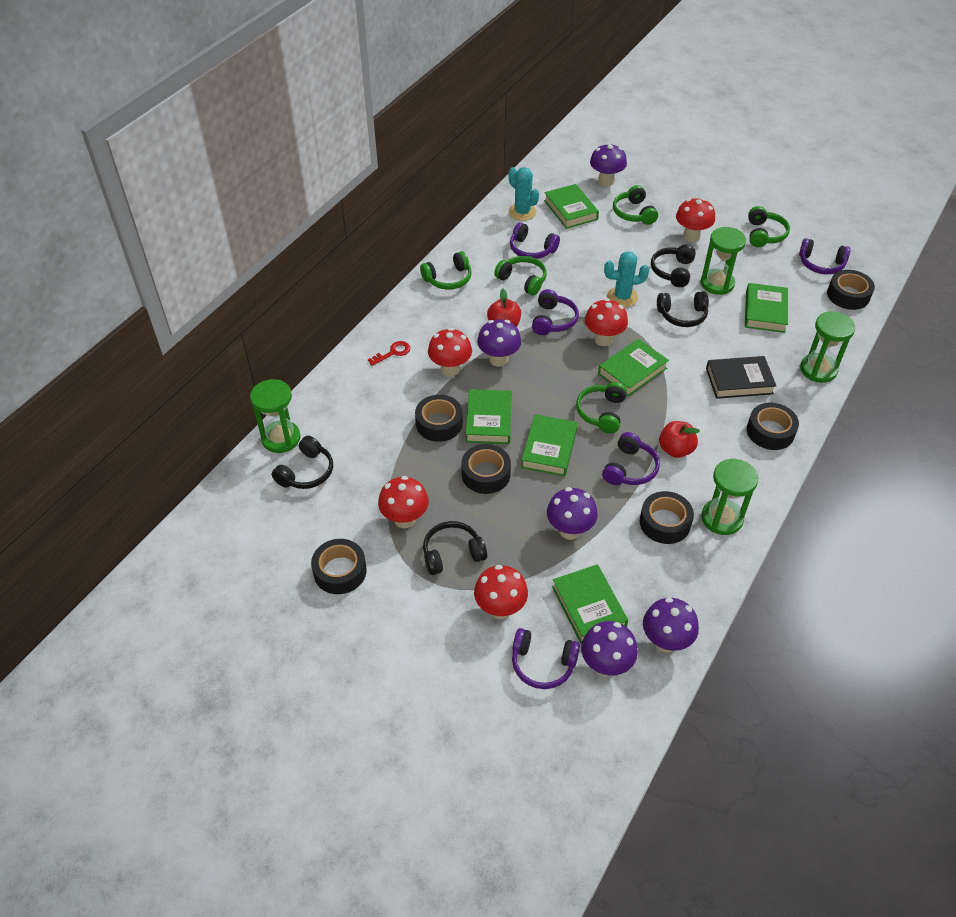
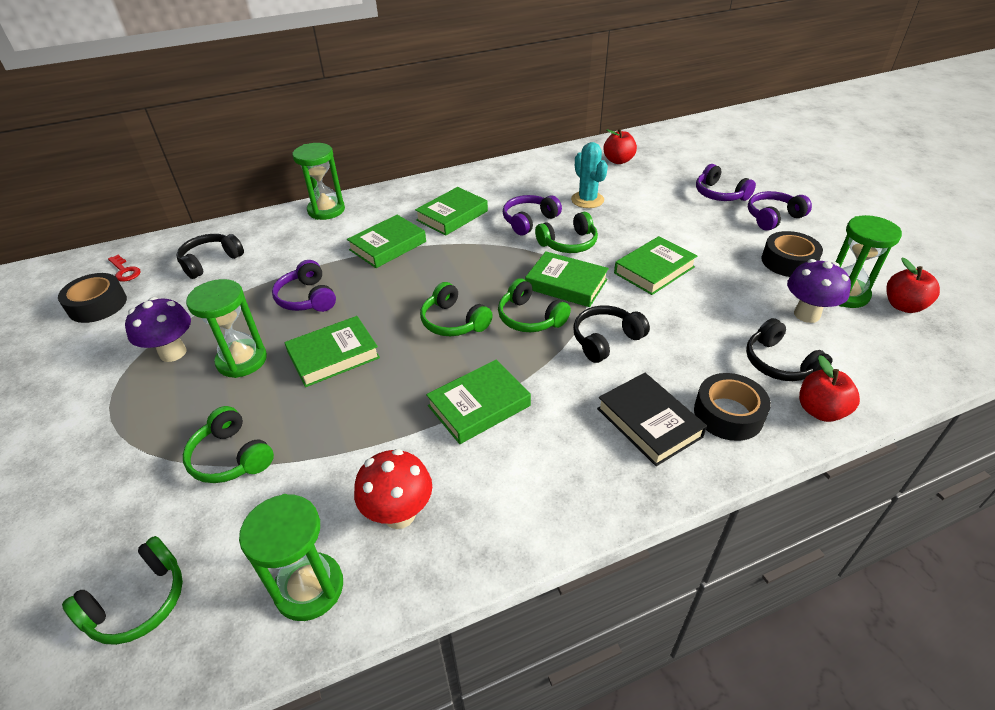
black headphones: [271,436,333,489] [423,521,487,575] [651,244,696,287] [657,291,709,327] = 4 -> [176,234,244,279] [573,306,650,363] [746,318,833,381] = 3
black tape: [311,539,367,594] [415,395,463,442] [461,444,511,494] [640,491,694,544] [747,403,799,450] [827,270,875,310] = 6 -> [58,273,127,323] [694,373,771,441] [761,231,823,277] = 3
purple headphones: [510,222,560,259] [512,628,580,689] [532,289,579,335] [602,432,660,485] [799,238,851,274] = 5 -> [272,260,336,312] [503,195,562,235] [696,164,756,201] [748,191,812,231] = 4
purple mushroom: [477,319,521,367] [547,487,598,540] [581,621,638,677] [590,143,627,186] [643,597,699,653] = 5 -> [125,297,191,362] [787,259,851,323] = 2
red apple: [487,289,521,327] [659,421,700,458] = 2 -> [603,128,637,164] [799,355,860,422] [886,258,940,313] = 3
red mushroom: [378,476,429,528] [428,328,472,376] [474,565,528,619] [585,298,628,346] [676,198,715,242] = 5 -> [354,449,432,529] = 1
turquoise cactus: [508,167,539,221] [604,251,649,307] = 2 -> [571,142,608,208] = 1

